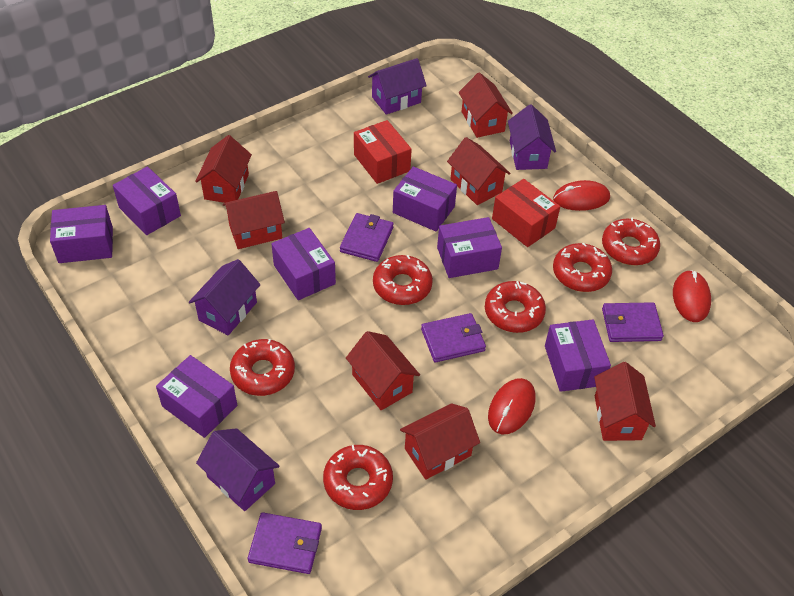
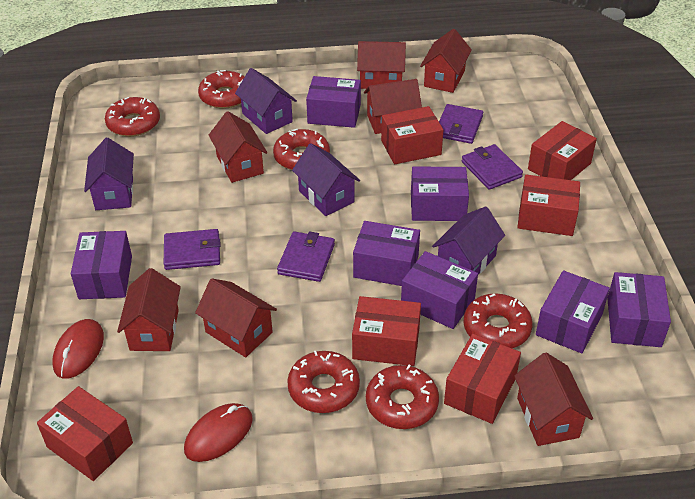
red box: [354,120,412,184] [492,179,560,247] = 2 -> [37,386,133,481] [352,296,421,366] [381,106,444,164] [444,334,521,424] [517,175,580,236] [528,121,597,180] = 6
red mouse: [488,378,535,434] [553,180,610,211] [673,270,711,322] = 3 -> [52,319,104,379] [184,403,253,462] = 2

